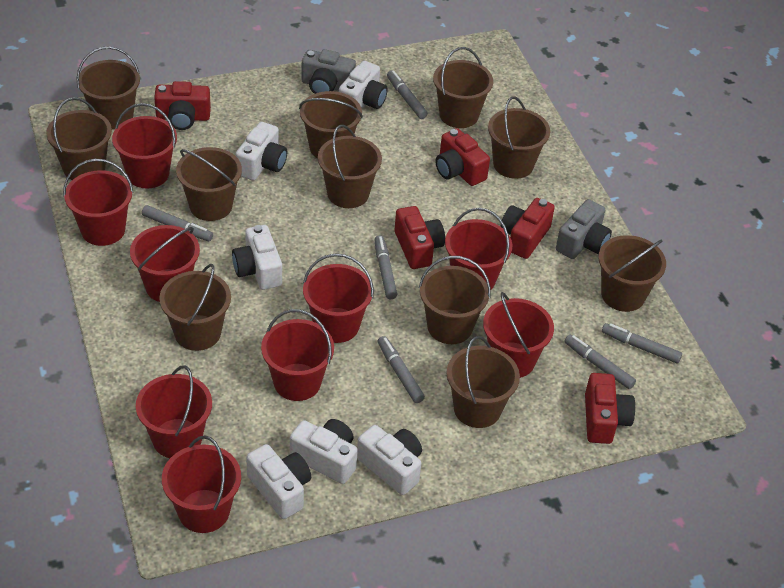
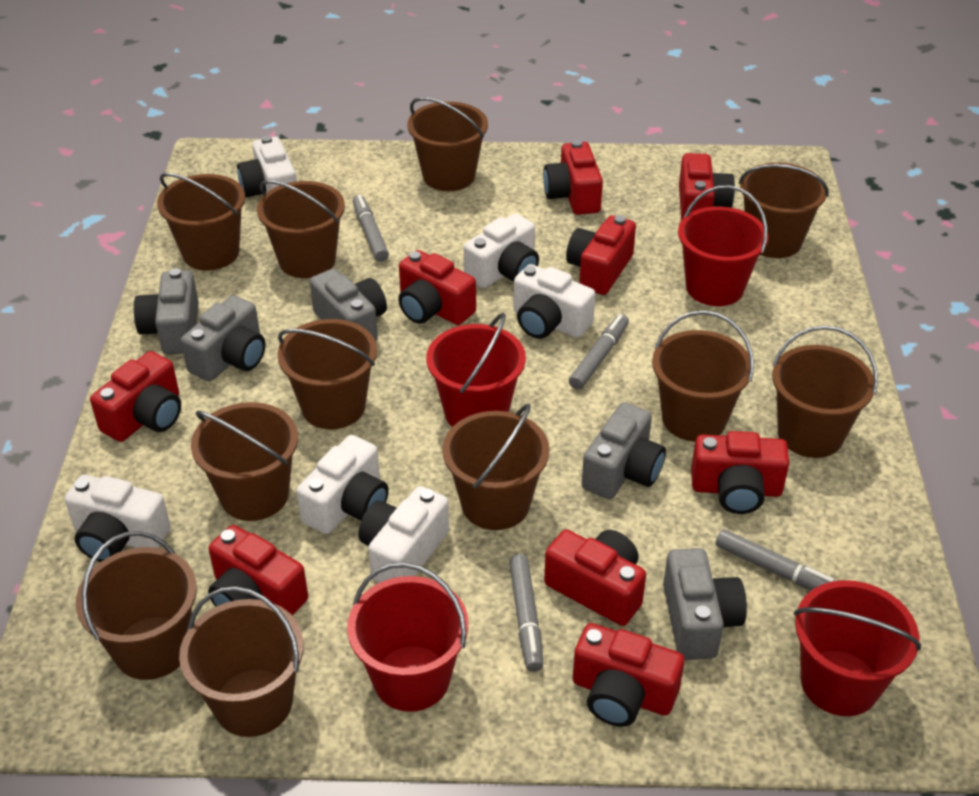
grey camera: [301,49,356,94] [556,199,612,259] = 2 -> [134,268,199,354] [181,295,265,381] [310,269,387,341] [582,402,666,499] [663,548,747,660] = 5
grey marker: [142,205,213,241] [374,235,397,299] [378,336,425,403] [387,70,428,119] [564,335,636,389] [602,323,682,364] = 6 -> [353,194,389,262] [509,554,543,672] [569,314,629,390] [715,529,834,590] = 4
red bucket: [63,159,134,246] [112,103,177,188] [130,225,200,302] [136,365,212,458] [162,436,241,533] [261,309,334,401] [303,254,374,343] [445,208,512,290] [483,292,554,378] = 9 -> [347,562,468,712] [426,313,526,427] [678,185,768,306] [794,580,921,716] = 4
red camera: [154,81,211,130] [395,206,445,269] [435,128,490,186] [501,198,555,259] [585,373,635,444] = 5 -> [90,351,181,442] [208,525,308,615] [398,250,476,325] [543,140,603,215] [544,530,646,626] [566,215,636,295] [573,623,685,727] [679,153,735,220] [691,431,789,514] = 9

